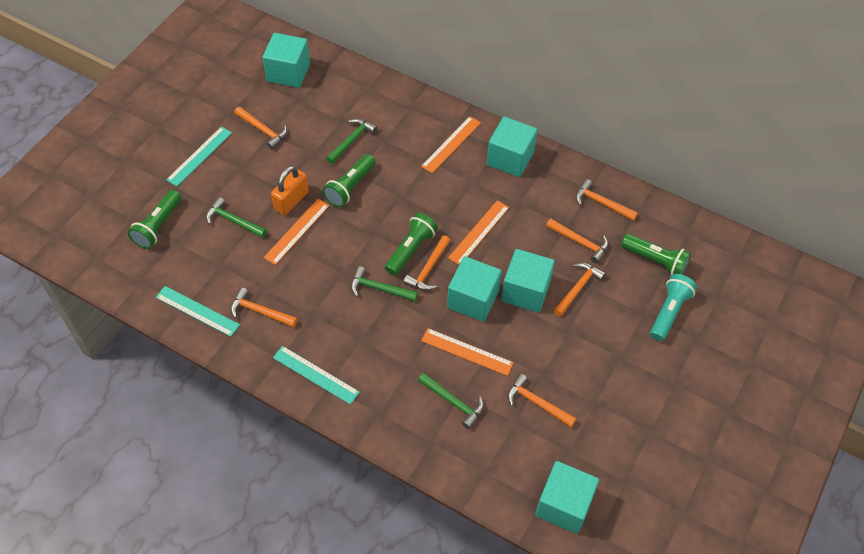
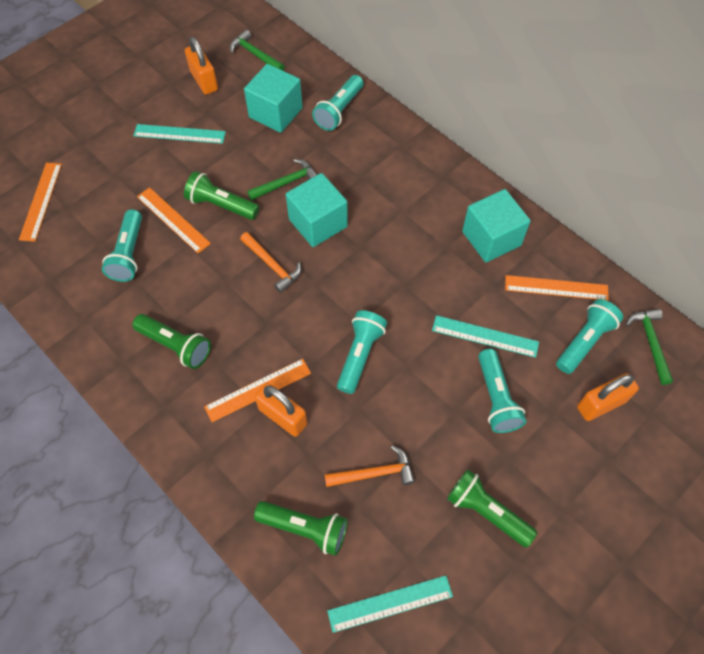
green hammer: [206,197,267,238] [326,118,377,164] [351,266,418,301] [418,373,484,429] = 4 -> [230,30,285,70] [247,159,317,200] [626,309,673,385] = 3
orange hammer: [230,287,298,327] [234,107,287,149] [403,235,450,291] [507,374,577,427] [546,218,609,263] [554,263,606,316] [576,179,638,221] = 7 -> [240,232,301,293] [325,445,415,487] = 2
orange padlock: [271,166,309,216] = 1 -> [185,37,218,95] [255,383,307,437] [577,373,639,421] = 3
turquoise cube: [263,33,310,88] [447,256,502,322] [487,117,538,177] [501,249,555,313] [535,461,599,534] = 5 -> [244,64,303,133] [286,173,348,247] [462,189,531,263] = 3
turquoise flashlight: [650,274,697,341] = 1 -> [102,209,142,282] [312,75,363,131] [337,310,387,394] [478,349,526,433] [556,299,623,374] = 5

